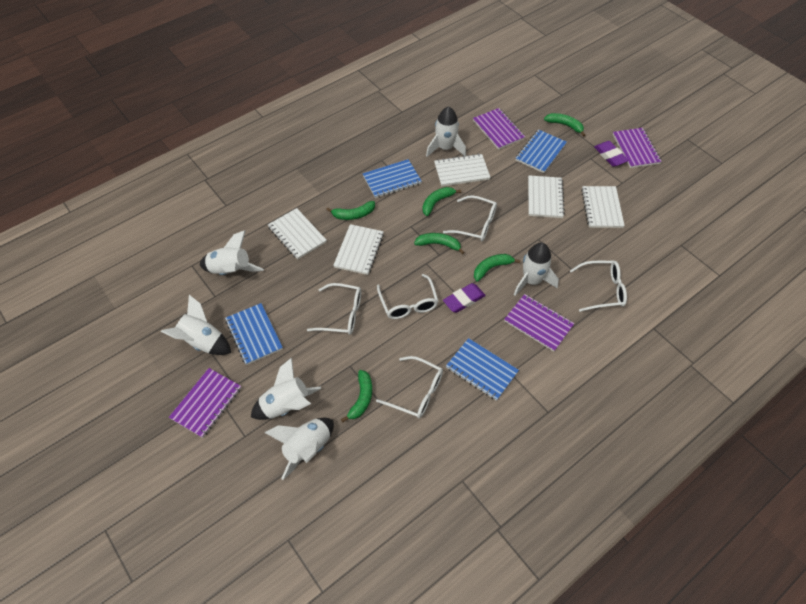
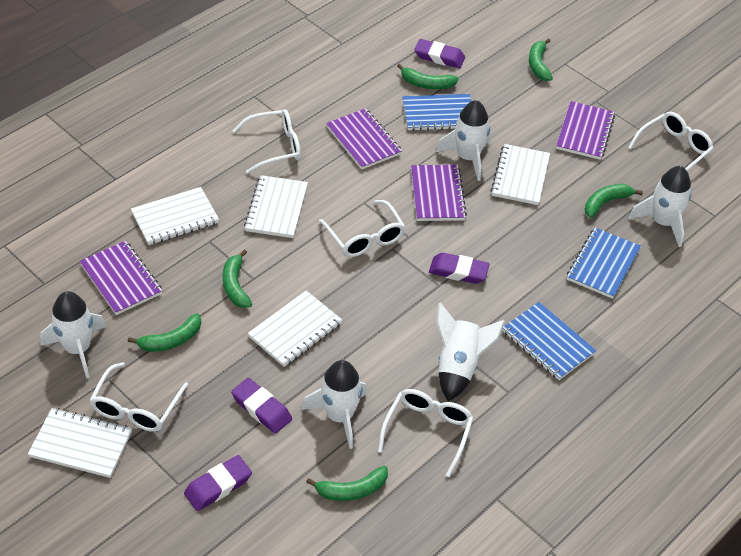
blue notebook: [225,303,283,365] [363,159,422,198] [446,338,519,401] [516,129,567,173] = 4 -> [402,94,471,131] [502,302,597,380] [567,227,641,299] = 3
purple eraser: [443,283,486,313] [594,141,629,167] = 2 -> [184,455,252,511] [231,378,292,434] [414,39,465,68] [429,252,490,284] = 4
white rocket: [161,295,231,355] [200,230,264,275] [251,357,321,420] [265,418,334,480] [426,106,466,157] [514,243,559,296] = 6 -> [40,291,106,379] [302,360,368,449] [436,100,491,181] [436,303,505,401] [629,166,691,247] = 5

